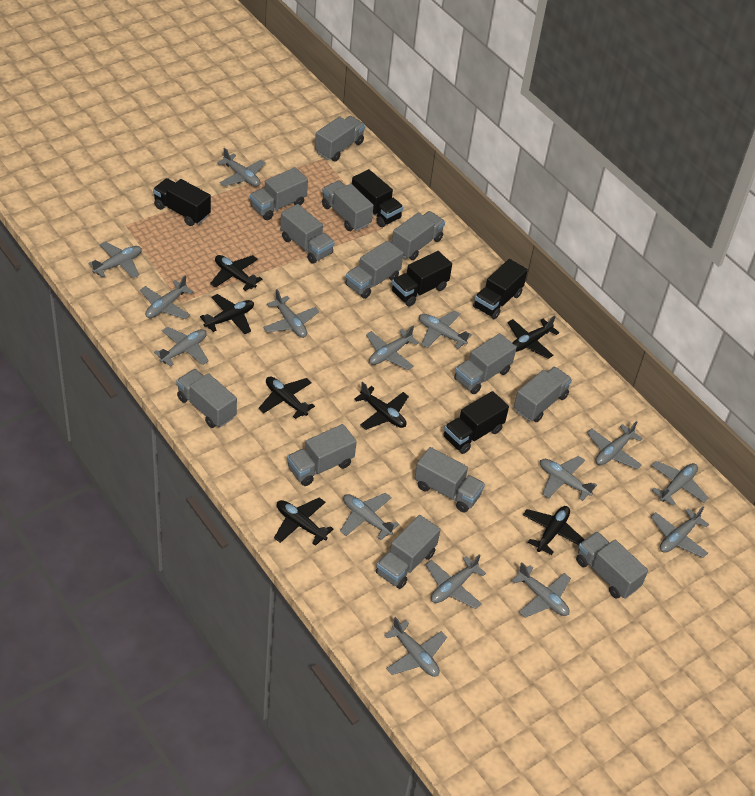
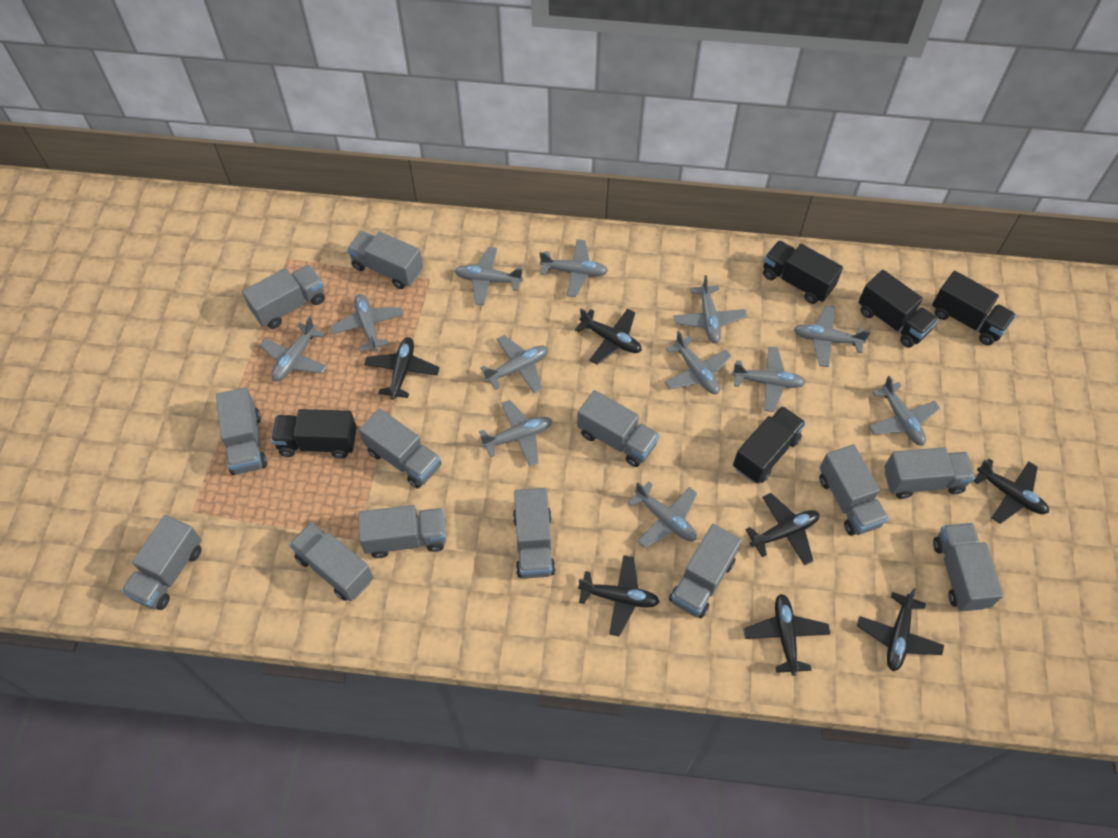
grey plane: [88,241,142,278] [140,275,193,319] [154,327,209,367] [217,148,266,187] [263,289,319,338] [340,493,399,540] [366,326,419,370] [384,617,447,677] [419,311,472,349] [426,554,486,609] [512,562,571,618] [540,456,597,501] [587,421,643,469] [651,461,708,506] [651,507,709,558] = 15 -> [259,317,327,382] [330,294,403,352] [455,247,523,305] [479,400,552,467] [480,335,548,393] [539,239,608,297] [628,482,697,548] [664,331,732,394] [673,275,747,343] [732,347,806,412] [794,305,871,367] [868,376,940,445] = 12

